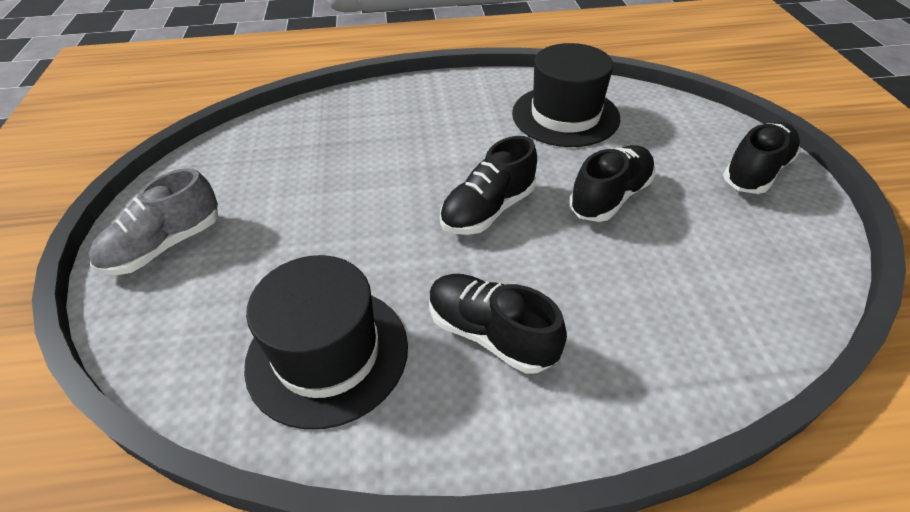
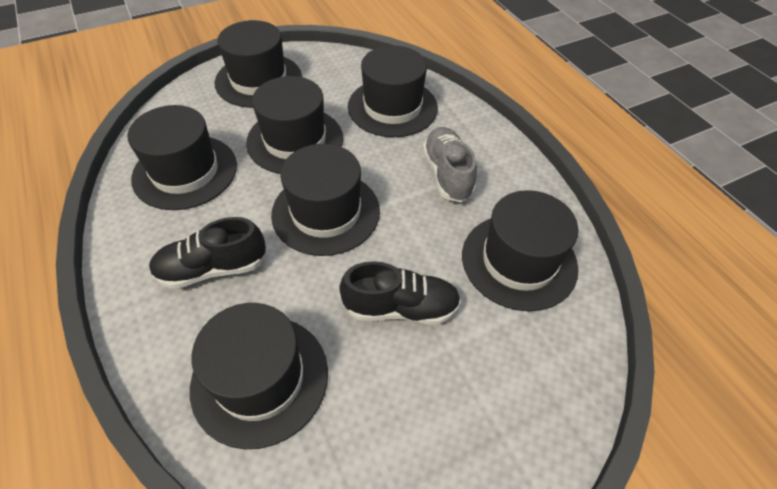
black hat: [244,255,408,430] [512,43,620,147] = 2 -> [128,105,237,210] [190,303,328,449] [215,20,302,108] [246,76,343,174] [271,144,380,256] [348,46,438,137] [462,190,578,311] = 7
black shoe: [429,274,567,374] [440,136,537,235] [569,145,655,222] [723,122,801,194] = 4 -> [149,217,266,289] [339,261,461,325] = 2

